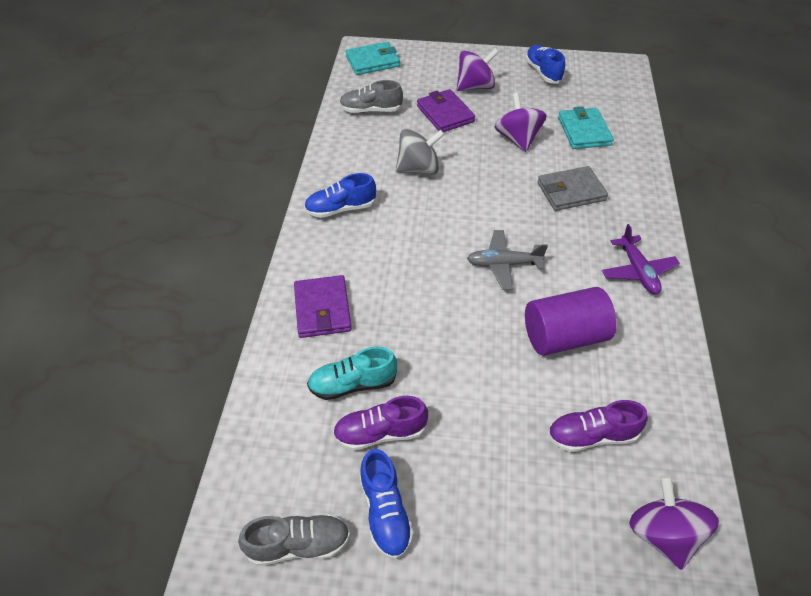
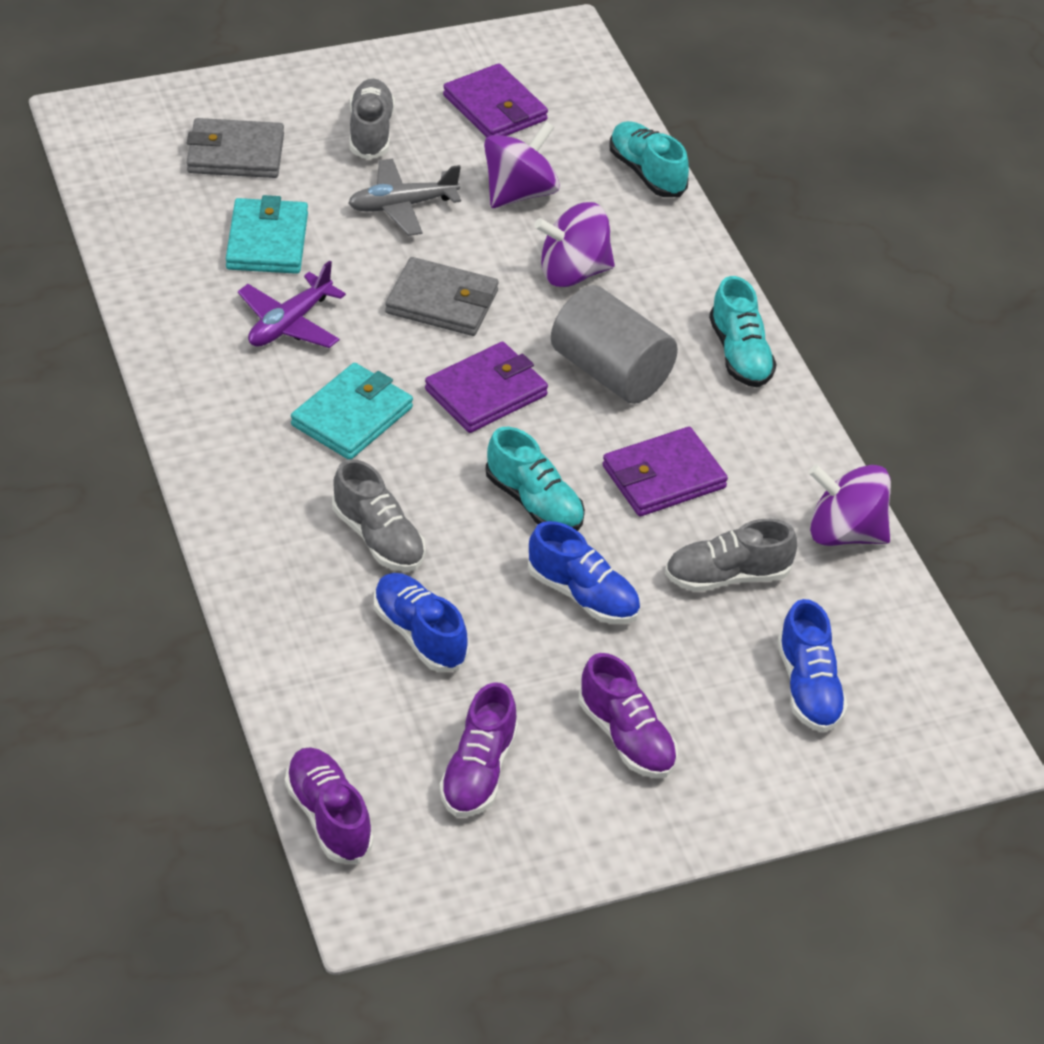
grey cylinder: none = 0 -> [551,285,678,404] = 1
grey shoe: [238,514,350,566] [339,80,403,113] = 2 -> [332,459,426,572] [350,79,395,160] [665,519,797,592] = 3
grey spinning top: [396,129,445,174] = 1 -> none = 0
grey wallet: [538,166,608,211] = 1 -> [187,118,284,178] [385,257,499,336] = 2
purple cylinder: [525,287,617,356] = 1 -> none = 0
purple shoe: [333,396,428,450] [547,400,648,452] = 2 -> [285,747,373,864] [439,682,518,817] [579,653,678,778] = 3
purple wallet: [294,275,352,338] [417,89,475,132] = 2 -> [425,342,548,433] [443,63,548,137] [603,427,728,516] = 3
turquoise shoe: [307,347,397,400] = 1 -> [486,427,585,531] [610,121,689,197] [709,276,777,387] = 3

